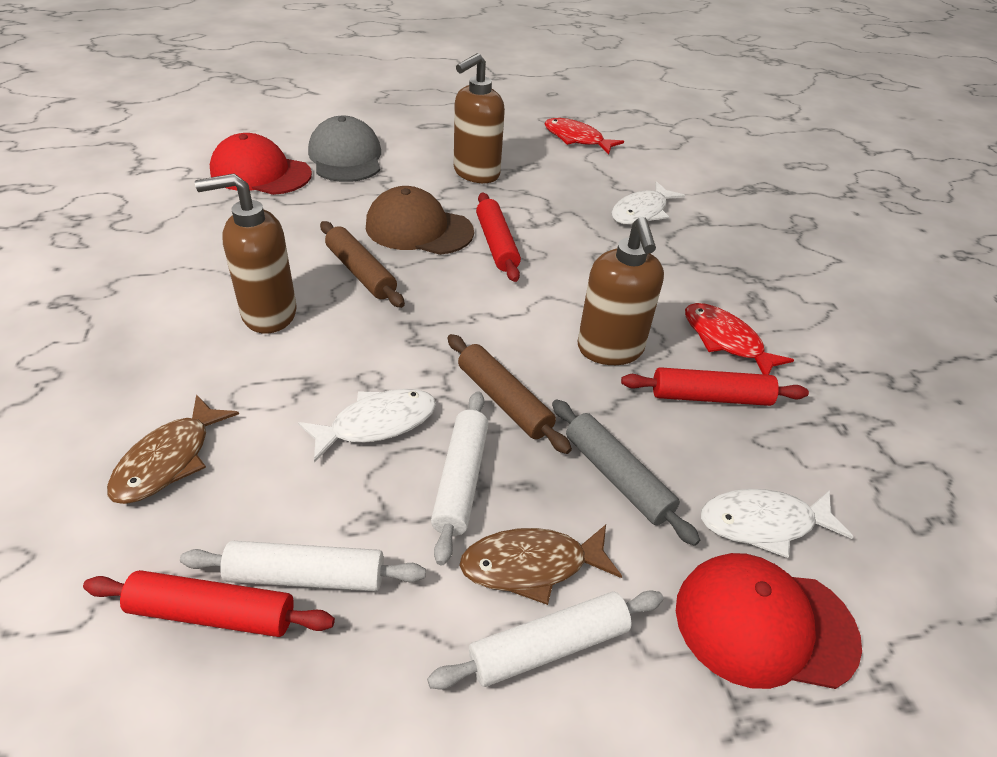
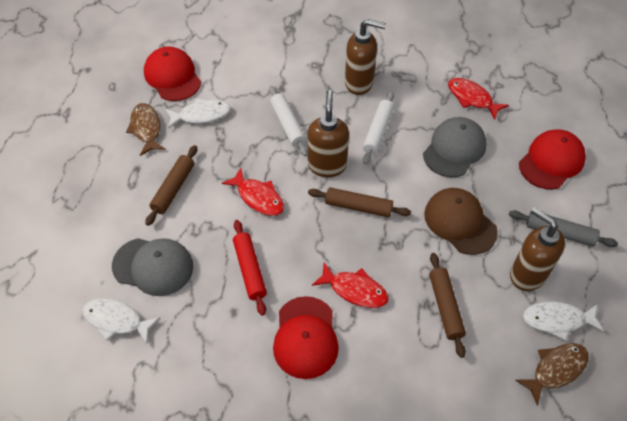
brown rolling pin: [320,221,405,308] [447,334,572,454] = 2 -> [145,145,197,226] [308,187,411,217] [429,253,466,358] = 3
grey cap: [308,116,381,182] = 1 -> [112,238,193,296] [423,117,487,177] = 2
red cap: [210,133,312,195] [676,553,862,689] = 2 -> [144,46,201,101] [273,296,339,379] [519,129,586,189] = 3
red fish: [544,118,624,155] [685,303,794,375] = 2 -> [222,167,284,216] [312,262,389,308] [448,78,509,120] = 3
red rolling pin: [83,570,335,637] [476,192,521,282] [621,367,809,406] = 3 -> [233,220,267,316] = 1
white rolling pin: [180,541,426,591] [427,590,664,690] [431,391,489,565] = 3 -> [269,86,308,156] [363,91,394,165] = 2

